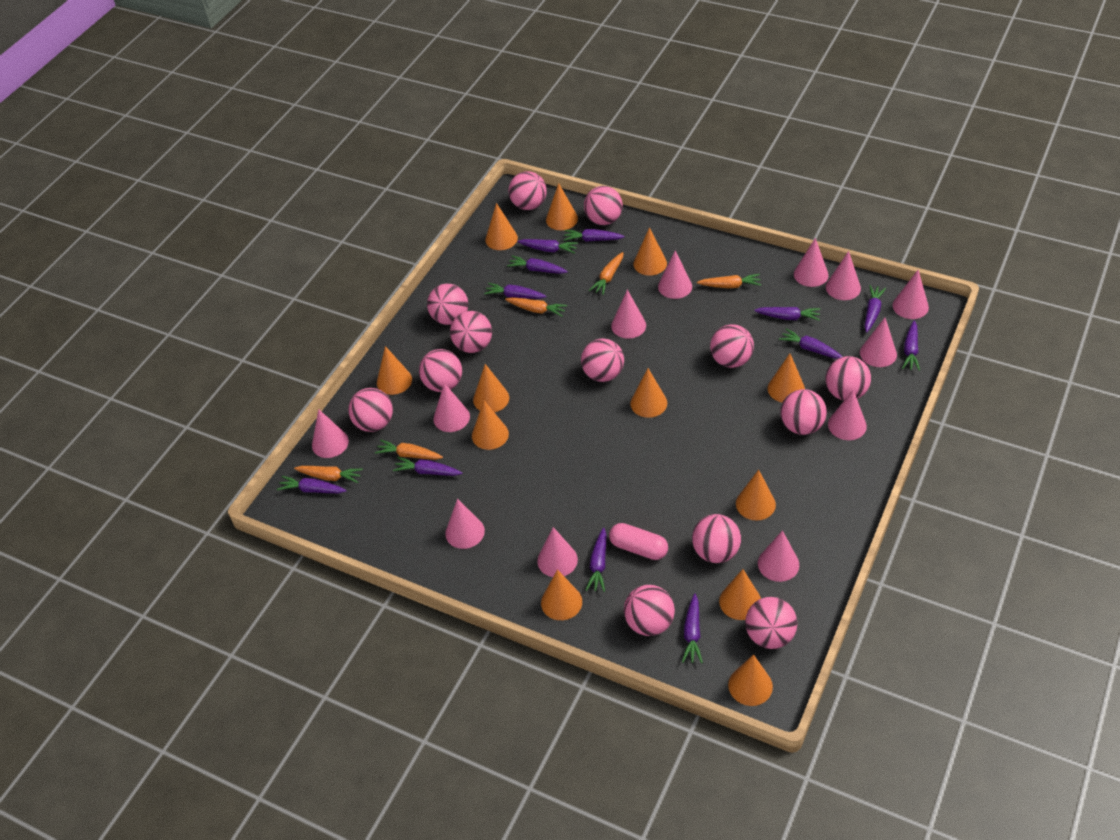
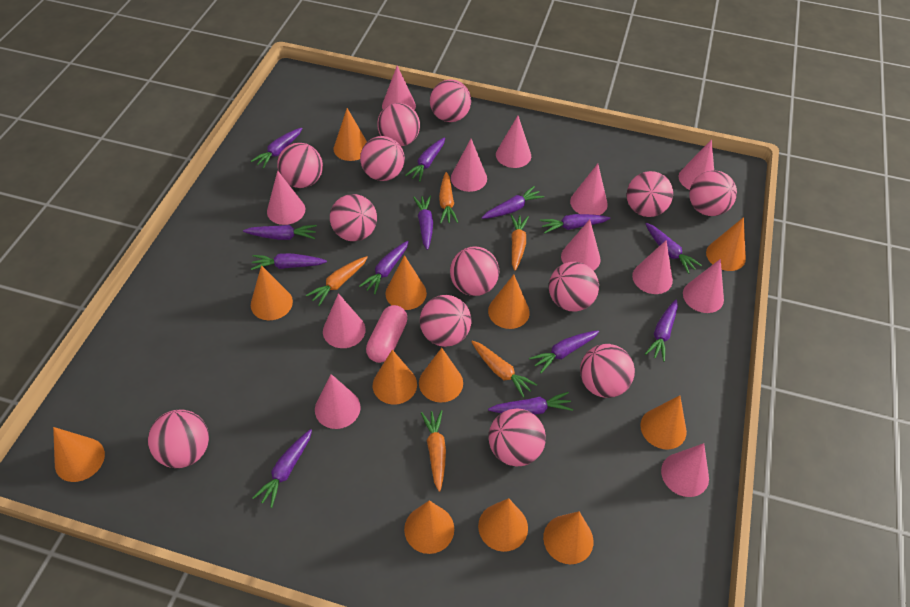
purple carrot: [277,476,347,493] [393,457,462,476] [484,283,547,299] [507,256,568,274] [518,239,578,254] [564,229,624,241] [586,528,607,592] [682,593,703,663] [754,307,820,321] [779,328,843,359] [864,285,886,333] [902,320,920,371] = 12 -> [243,225,317,240] [251,128,303,169] [251,253,327,270] [252,429,312,508] [359,241,409,294] [405,137,445,182] [413,195,433,250] [482,186,544,219] [488,392,573,415] [529,330,599,373] [540,214,611,234] [645,223,702,274] [645,299,678,362] = 13

